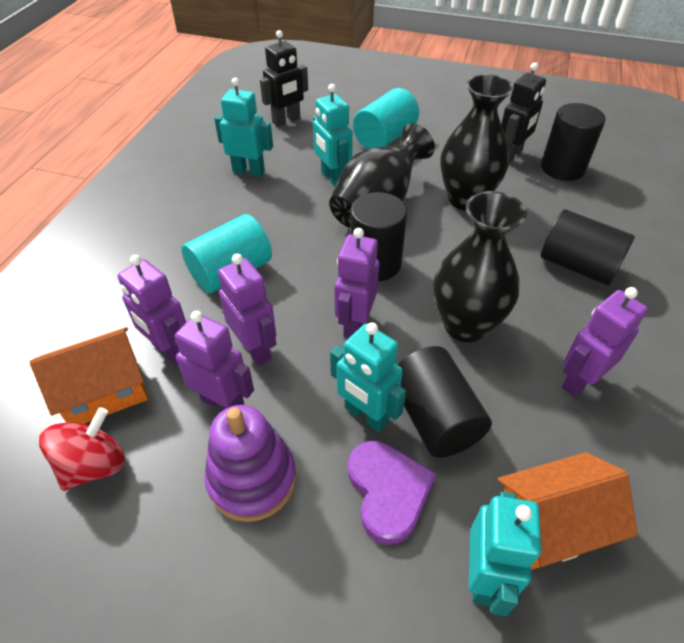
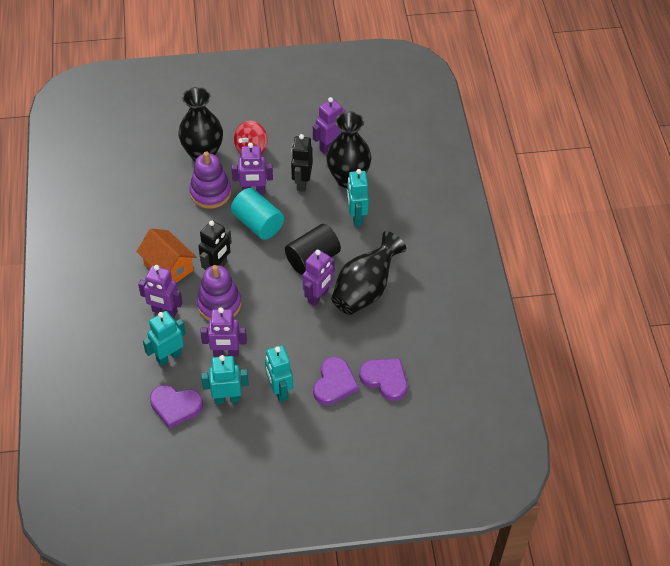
black cylinder: [350,192,407,281] [398,346,492,458] [541,103,606,181] [541,209,635,285] = 4 -> [285,224,341,275] = 1
orange house: [29,327,148,424] [497,452,638,570] = 2 -> [137,229,196,283] = 1
purple heart: [348,441,436,545] = 1 -> [150,385,203,429] [313,357,359,405] [359,358,407,401] = 3
purple stacking toy: [204,405,296,522] = 1 -> [189,151,231,209] [197,265,241,320] = 2
turquoise cylinder: [181,214,272,293] [353,88,419,149] = 2 -> [231,188,284,240] = 1

